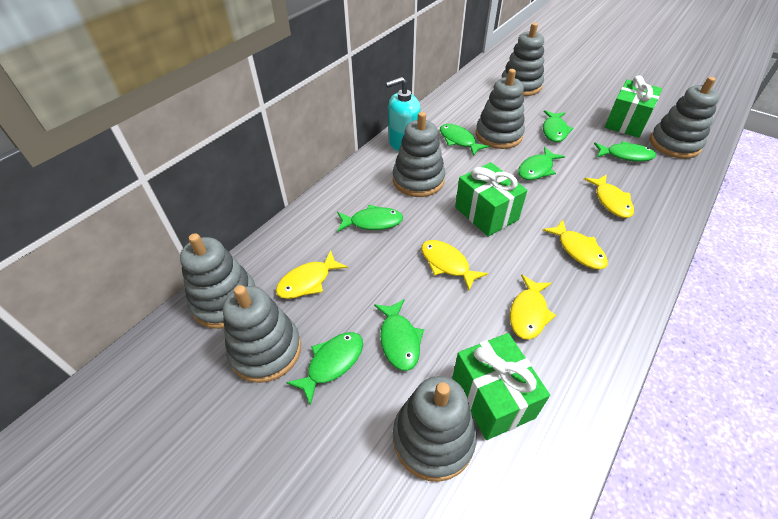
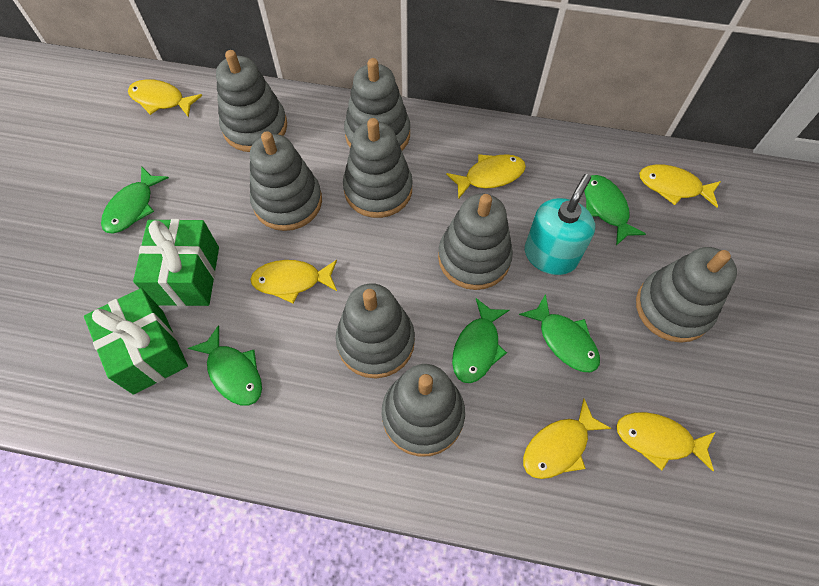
green fish: [286,332,363,406] [337,204,403,232] [374,299,424,371] [440,124,489,156] [518,147,565,180] [543,110,574,142] [594,141,656,162] = 7 -> [101,166,169,234] [188,325,262,406] [452,298,510,383] [519,294,600,373] [584,175,646,246] = 5
green gift: [452,333,550,440] [455,162,528,237] [605,75,662,138] = 3 -> [84,288,188,395] [133,219,219,306] = 2
grey stacking toy: [180,233,256,329] [223,285,301,383] [393,112,445,197] [393,376,477,482] [476,69,525,149] [502,23,544,96] [650,77,720,158] = 7 -> [216,50,287,152] [250,131,322,231] [335,283,415,378] [343,118,413,218] [344,58,410,151] [382,364,465,457] [438,194,513,290] [636,247,737,343] = 8
yellow fish: [276,250,348,299] [421,240,488,291] [510,274,556,340] [543,220,608,270] [584,175,634,218] = 5 -> [128,79,202,117] [250,260,337,304] [446,154,526,199] [523,399,612,479] [616,412,716,471] [639,164,721,208] = 6

